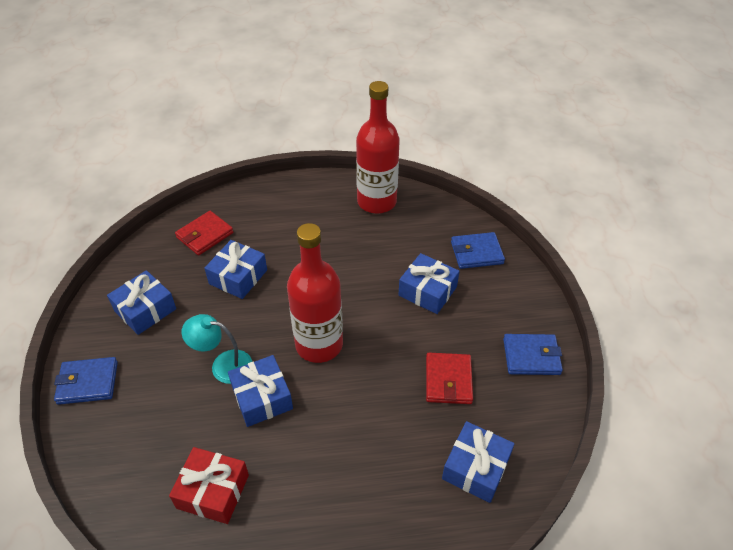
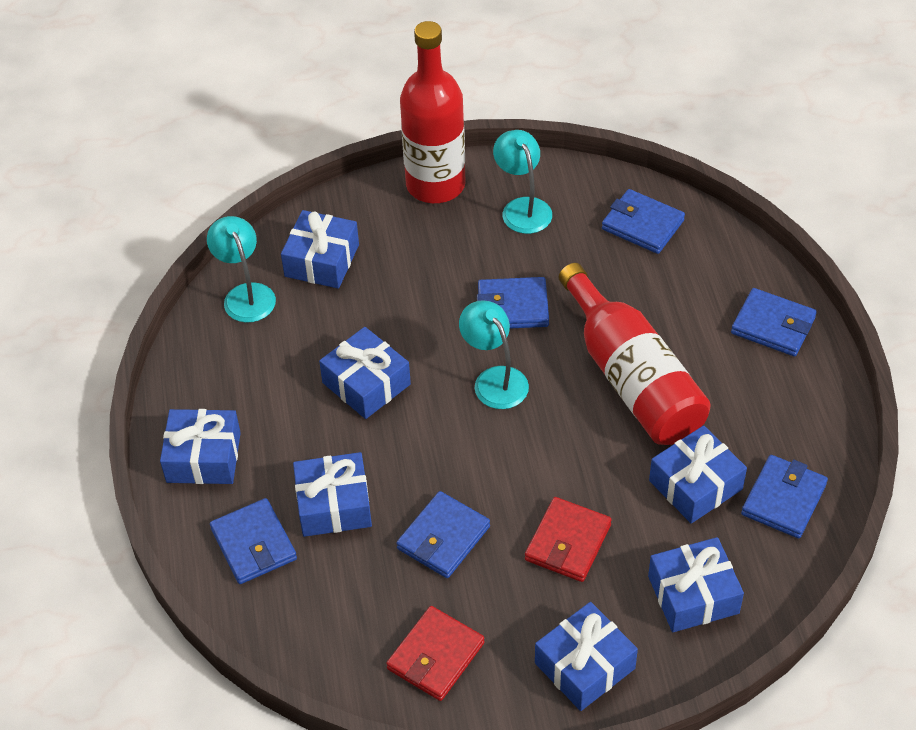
blue gift: [107,270,176,335] [204,240,267,299] [228,355,293,427] [398,253,459,314] [442,421,514,503] = 5 -> [160,409,241,484] [281,210,359,289] [293,452,372,537] [319,327,411,419] [535,602,638,711] [648,537,744,632] [649,426,747,524] = 7
blue wallet: [54,357,118,405] [451,232,505,269] [503,334,563,375] = 3 -> [210,498,297,584] [396,491,490,578] [477,277,549,329] [602,189,685,254] [731,288,817,357] [741,455,828,538] = 6
red gift: [169,447,249,524] = 1 -> none = 0
turquoise lamp: [181,314,252,384] = 1 -> [207,216,276,323] [459,300,529,409] [493,130,552,234] = 3

